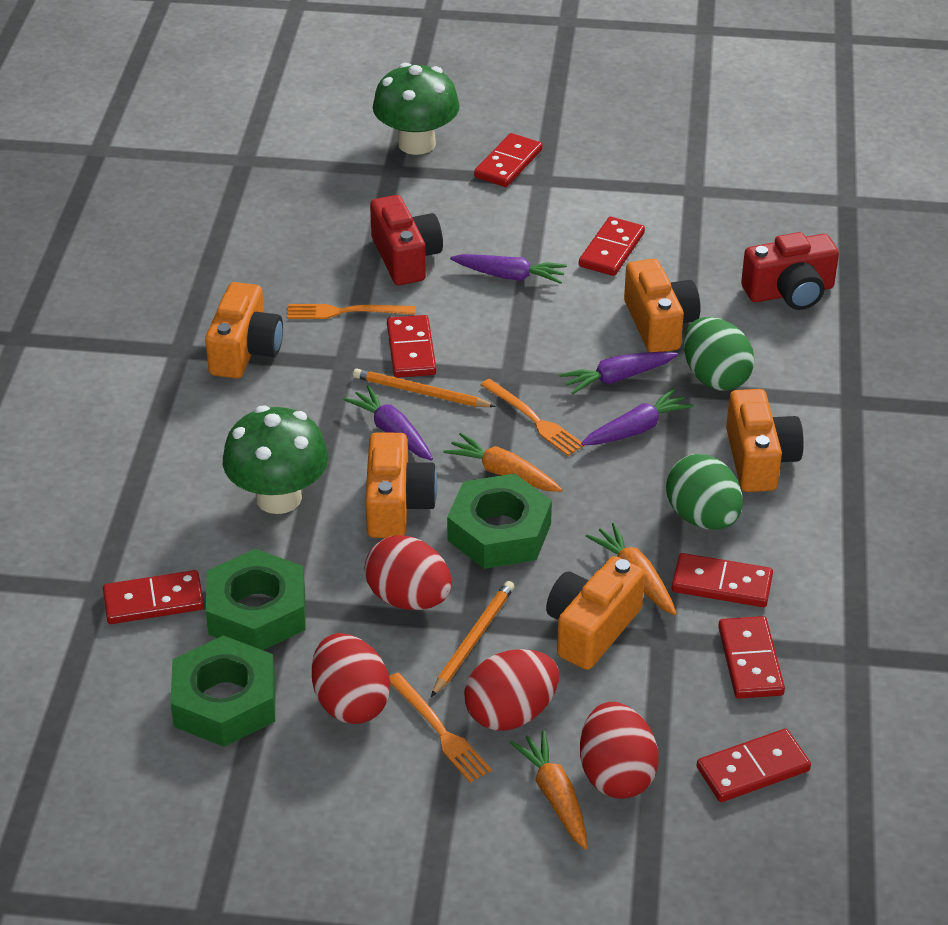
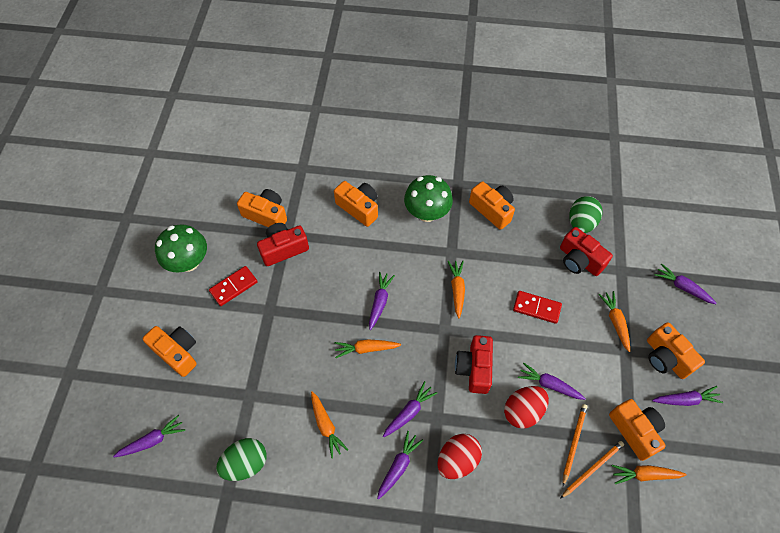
green nut: [170,635,275,747] [206,549,306,650] [447,473,552,569] = 3 -> none = 0
orange camera: [205,282,283,379] [365,433,438,538] [546,556,645,670] [624,259,701,352] [726,389,804,492] = 5 -> [143,326,197,377] [237,189,287,227] [334,181,378,227] [469,181,515,230] [609,399,666,461] [647,322,705,379] = 6
orange carrot: [443,433,562,492] [510,730,587,849] [586,523,677,615] = 3 -> [311,391,348,459] [334,339,401,358] [448,261,465,318] [598,291,630,352] [612,465,687,484] = 5
orange fork: [287,304,415,319] [389,673,492,783] [481,379,585,456] = 3 -> none = 0
purple carrot: [343,386,433,461] [450,254,567,284] [559,352,678,394] [581,389,694,445] = 4 -> [113,415,185,457] [369,272,395,330] [377,431,424,500] [383,381,437,437] [518,363,586,400] [652,386,723,406] [654,263,717,304] = 7
red camera: [370,195,443,285] [741,232,839,310] = 2 -> [257,223,309,266] [455,335,493,394] [560,227,613,276] = 3
red domino: [103,570,204,624] [387,315,436,378] [474,133,542,187] [579,217,645,276] [672,553,773,607] [697,729,811,802] [718,616,785,699] = 7 -> [209,266,258,306] [513,291,562,324] = 2
red egg: [312,633,390,724] [365,535,452,610] [464,649,559,731] [580,702,659,799] = 4 -> [438,434,482,479] [504,386,549,429] = 2

